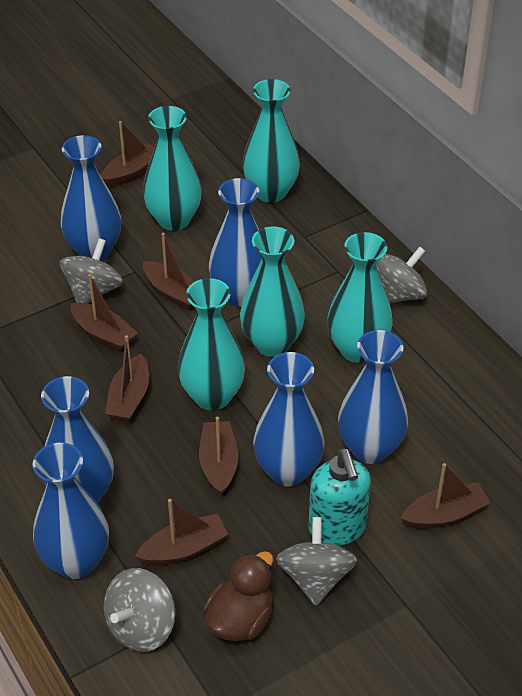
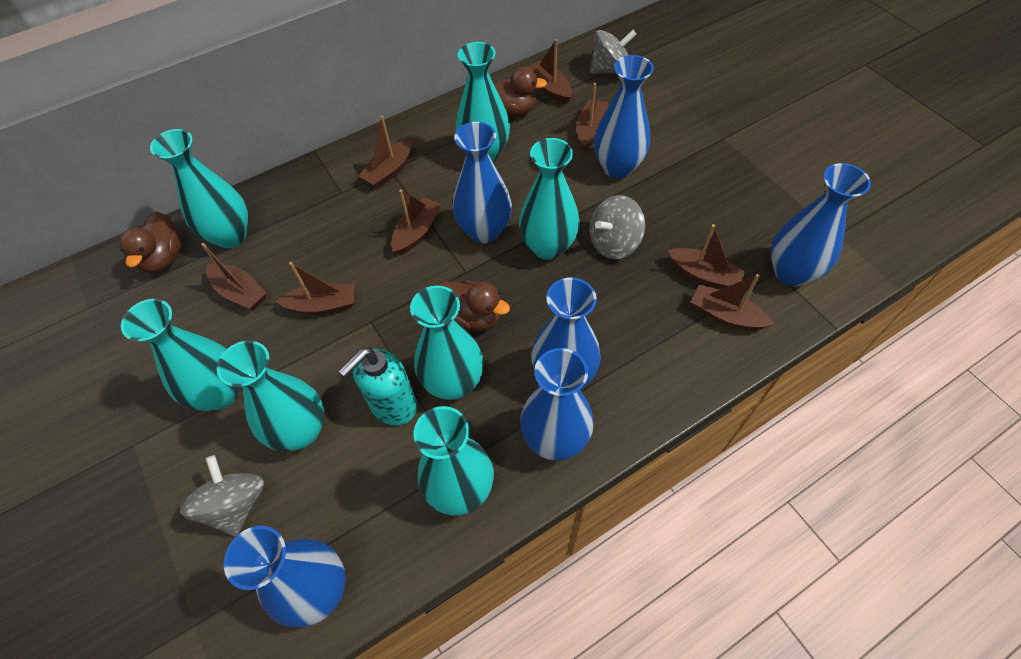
brown boat: [70,274,138,351] [101,121,155,187] [105,335,149,422] [135,499,228,565] [143,233,195,310] [199,417,239,495] [401,463,491,529] = 7 -> [201,243,266,310] [276,262,355,315] [359,116,412,188] [391,190,441,255] [528,39,572,104] [577,83,608,150] [668,224,746,289] [691,274,774,331] = 8
brown duck: [203,551,273,641] = 1 -> [119,211,182,273] [438,280,510,332] [494,67,547,117] = 3
grey spinning top: [60,238,123,304] [104,568,176,652] [276,517,357,606] [376,246,427,303] = 4 -> [180,455,264,537] [590,30,637,74] [590,195,645,259] = 3
turquoise vase: [143,106,202,231] [178,278,245,410] [240,226,305,357] [242,79,300,203] [327,232,393,363] = 5 -> [121,299,239,411] [150,129,248,248] [216,340,324,452] [410,286,484,400] [413,406,494,516] [456,42,510,162] [519,138,580,260] = 7

